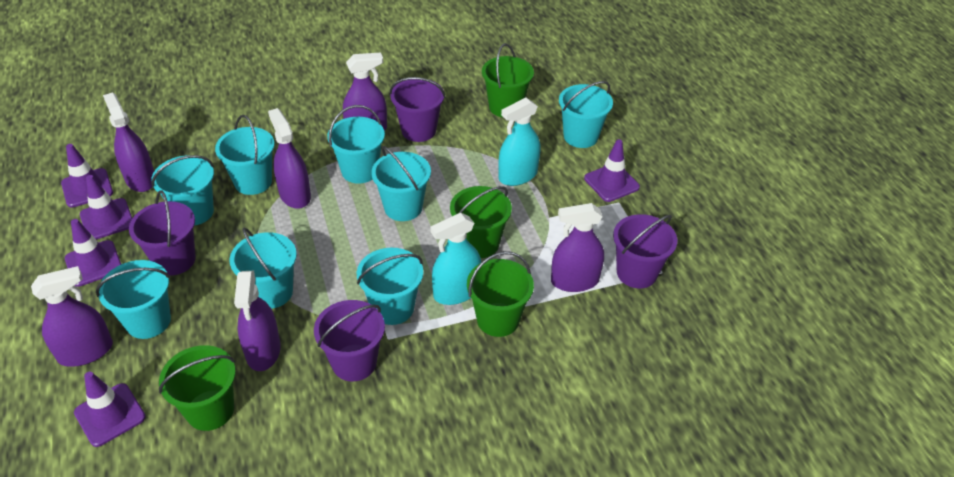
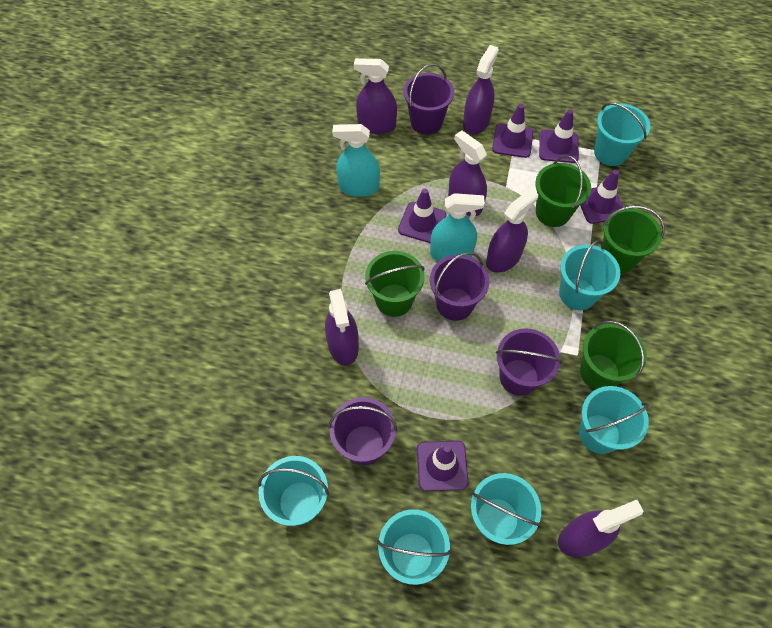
turquoise bucket: [96,260,171,339] [152,155,214,226] [215,115,275,195] [230,227,297,309] [327,105,385,184] [357,248,423,325] [371,146,431,221] [559,81,613,148] = 8 -> [258,456,329,526] [377,509,451,585] [471,473,541,545] [559,239,620,310] [579,386,649,454] [594,102,650,166] = 6

